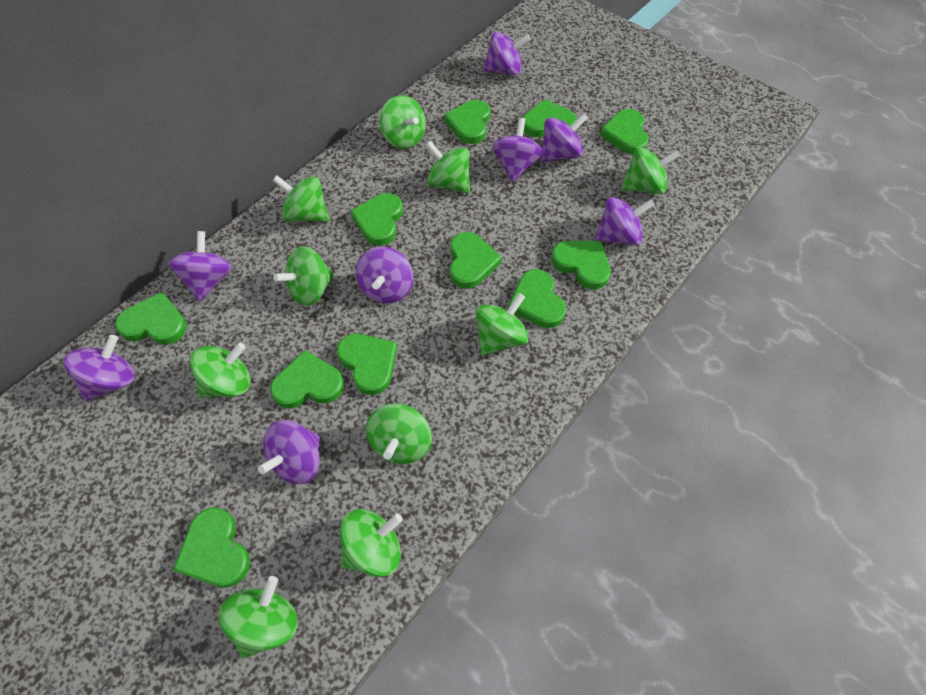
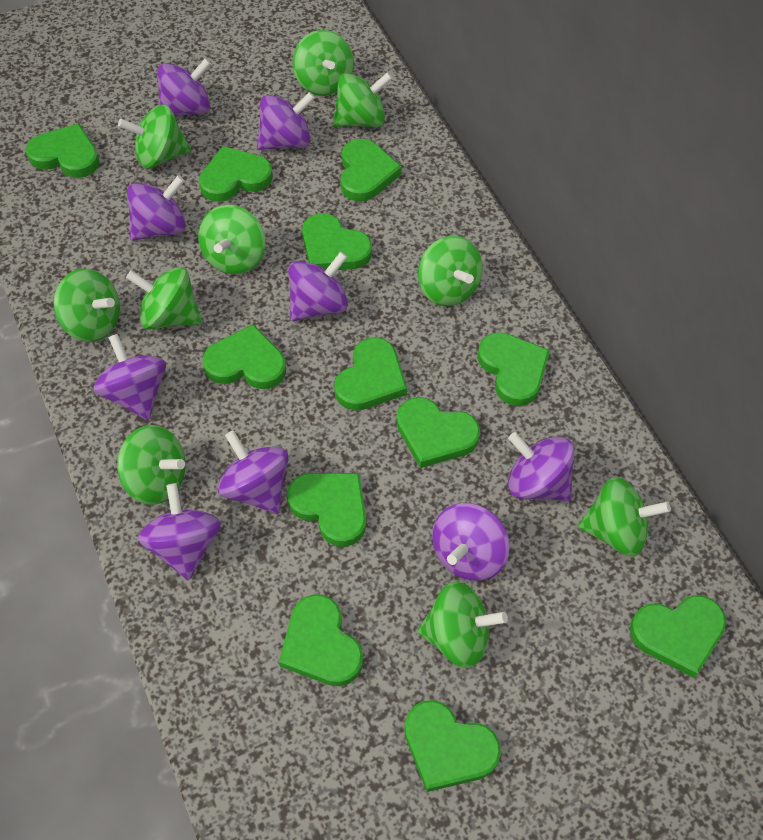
green heart: [115,292,187,345] [173,507,250,588] [270,350,344,409] [337,334,397,395] [350,193,403,246] [444,100,490,144] [450,232,502,289] [508,269,566,328] [523,99,577,137] [551,241,611,290] [600,109,649,154] = 11 -> [26,123,100,178] [199,146,273,202] [203,324,286,389] [279,594,363,686] [287,473,366,547] [302,213,372,270] [334,337,407,411] [340,139,402,201] [396,397,480,468] [404,700,501,792] [477,332,550,406] [630,595,726,678] = 12
purple spinning top: [64,335,135,401] [168,231,232,302] [258,420,320,484] [356,247,413,304] [483,32,531,76] [492,118,543,182] [540,113,588,162] [594,197,655,246] = 8 -> [93,334,166,420] [127,175,186,241] [138,483,221,581] [158,58,211,116] [218,430,289,514] [257,92,315,150] [288,252,348,321] [432,503,509,581] [508,432,575,501] = 9

